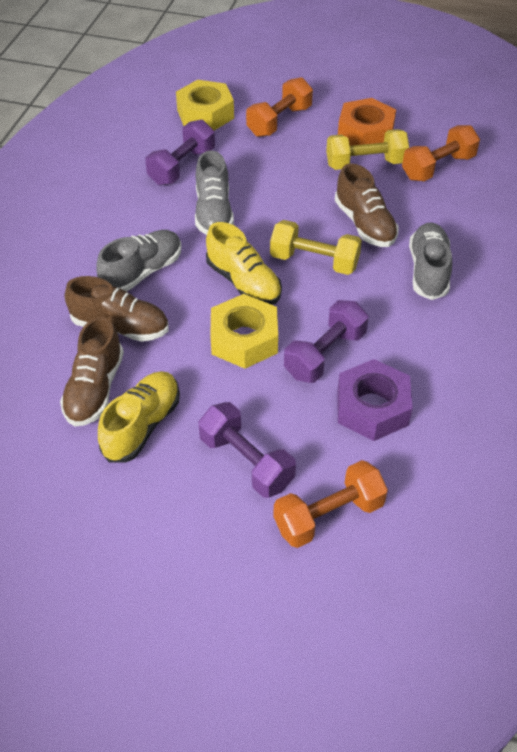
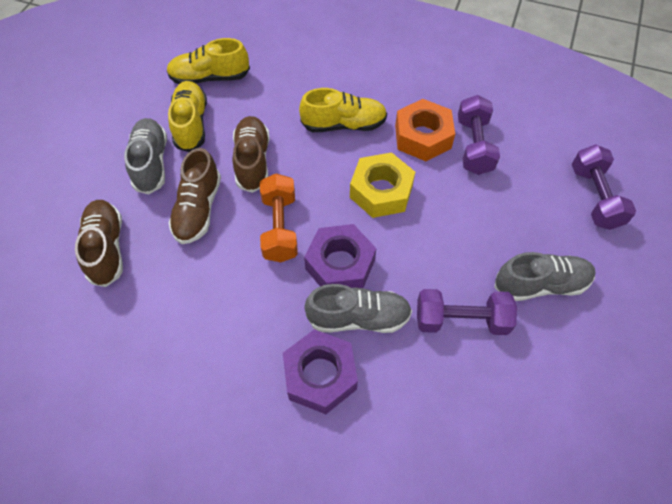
orange dumbbell: [246,77,313,137] [273,460,388,548] [402,125,480,181] = 3 -> [260,174,298,262] = 1
purple nut: [337,359,413,441] = 1 -> [283,329,358,414] [304,224,376,288] = 2
yellow dumbbell: [270,220,362,275] [326,129,409,170] = 2 -> none = 0
yellow nut: [176,80,234,131] [210,294,278,369] = 2 -> [350,152,415,218] = 1
yellow shoe: [98,371,180,463] [206,222,282,305] = 2 -> [167,38,250,84] [168,81,207,152] [299,88,387,132] = 3

